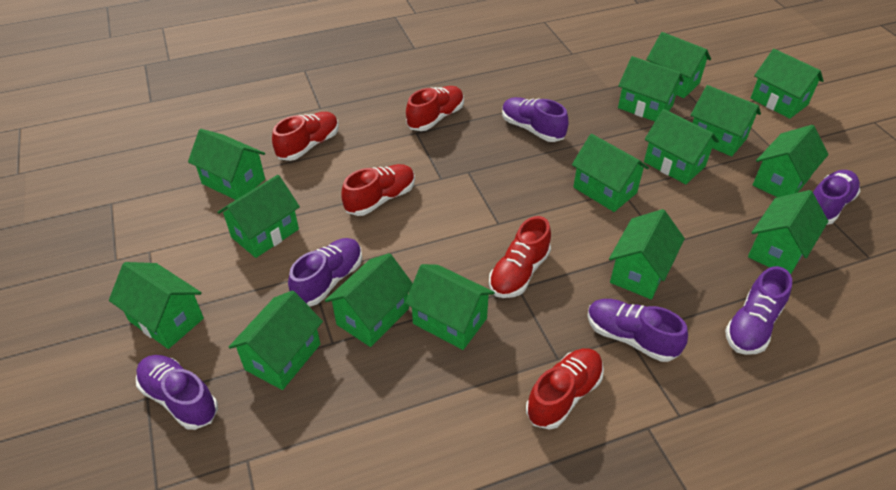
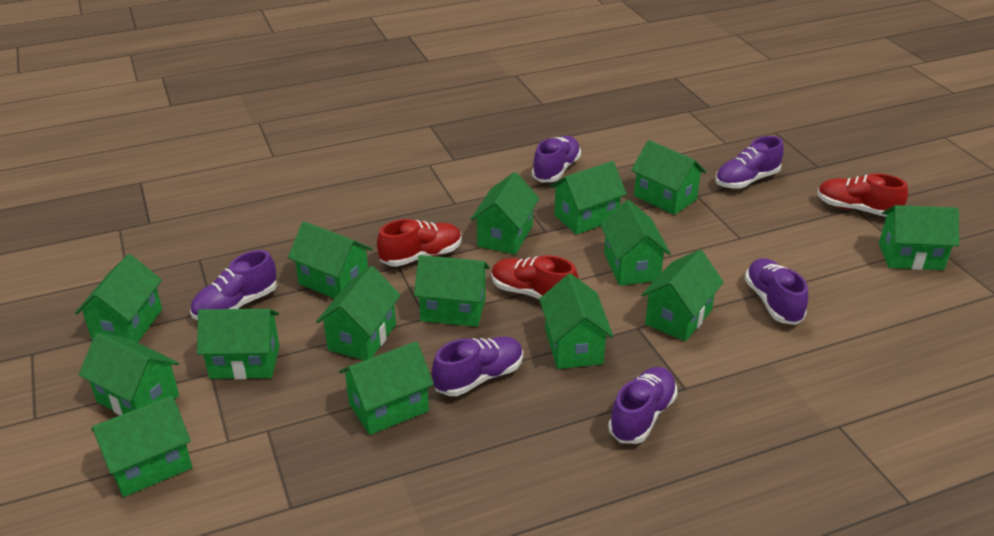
red shoe: [272,112,339,161] [341,164,415,216] [406,86,464,131] [489,216,551,298] [526,348,604,430] = 5 -> [377,219,462,267] [491,255,579,299] [817,173,908,217] = 3

